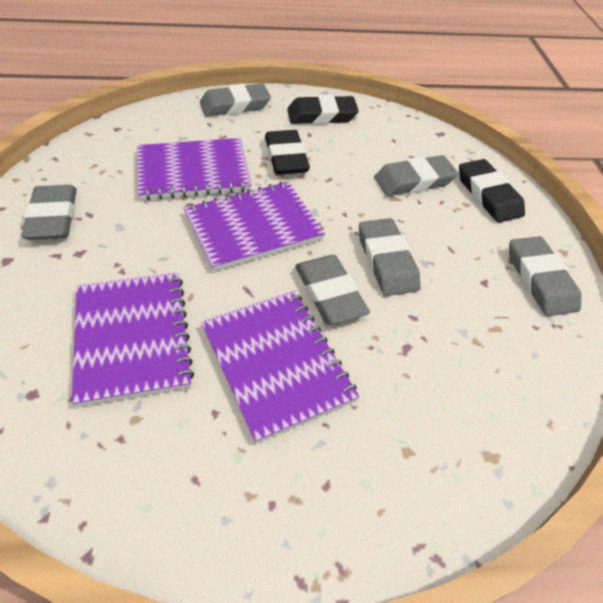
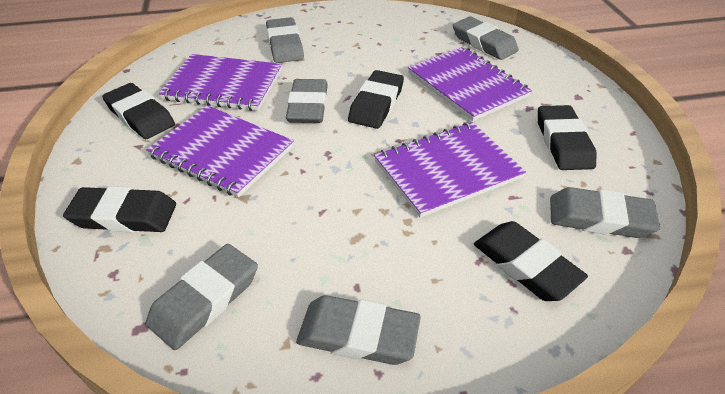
black eraser: [265,130,310,175] [287,95,359,124] [459,159,525,223] = 3 -> [63,186,176,233] [102,83,175,139] [348,70,404,129] [474,221,588,301] [538,105,596,170] = 5

